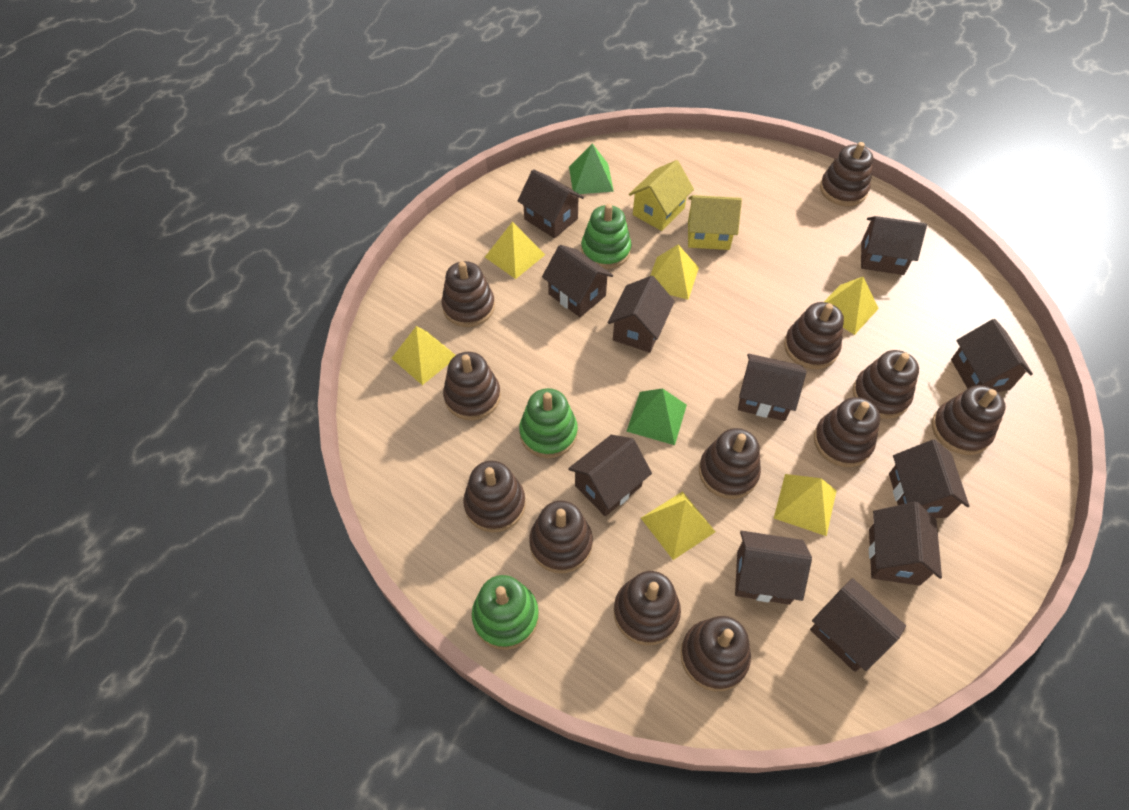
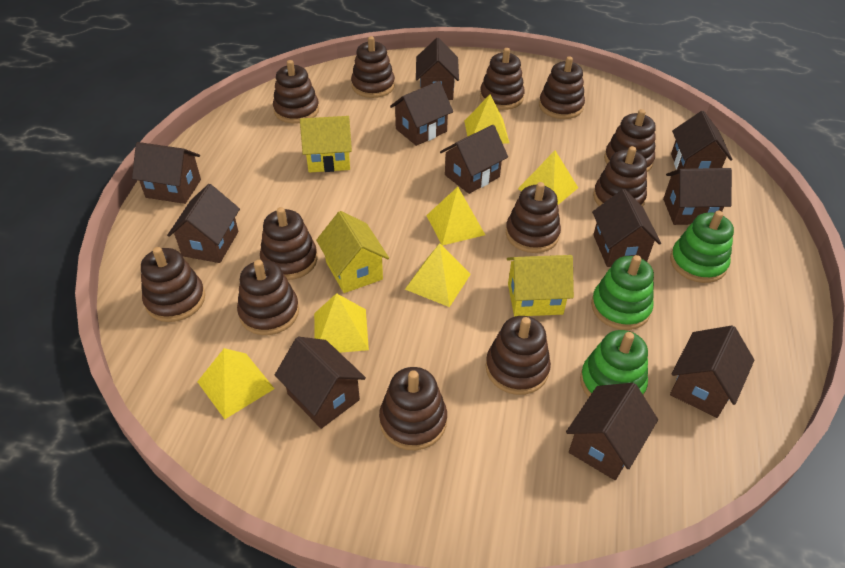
green pyramid: [569,144,614,194] [626,388,687,445] = 2 -> none = 0
yellow house: [629,160,694,231] [688,195,742,250] = 2 -> [300,116,352,173] [316,211,389,293] [507,255,574,316] = 3

